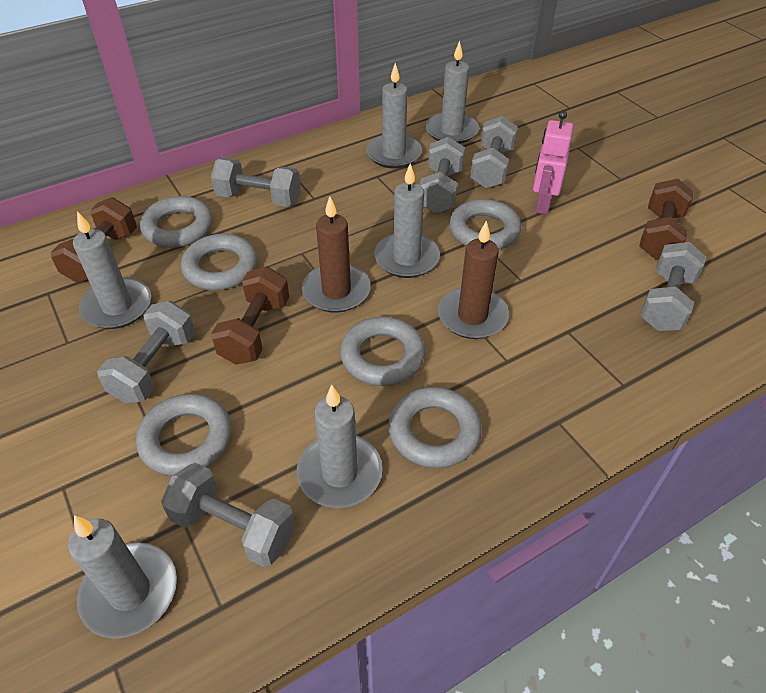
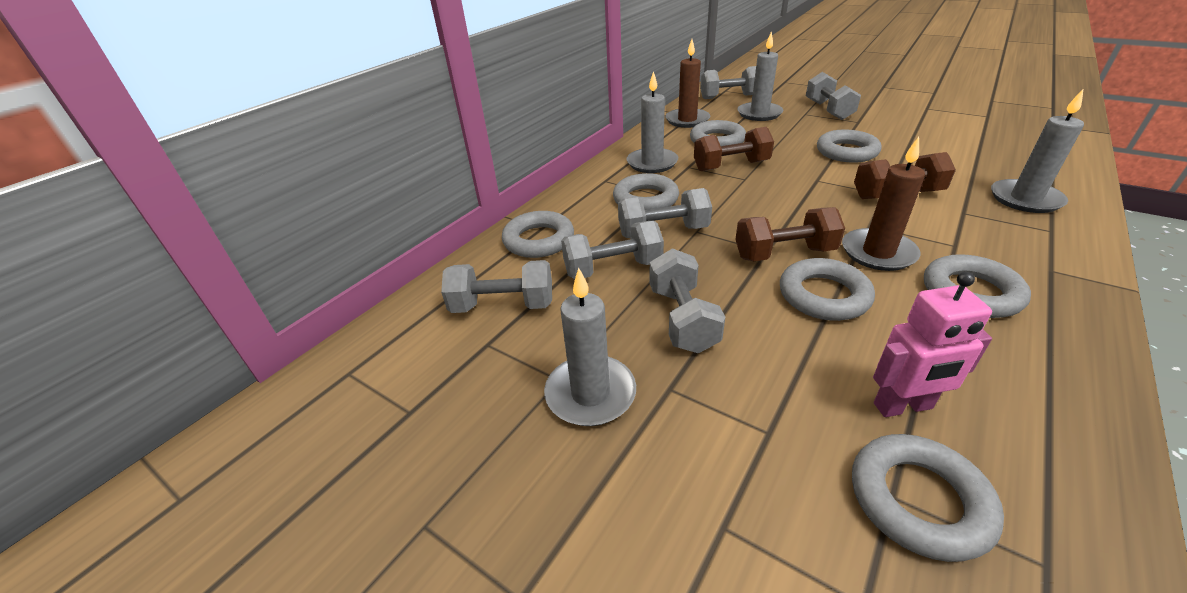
grey candle: [68,515,177,639] [73,211,151,329] [297,385,383,508] [366,63,422,169] [374,164,440,278] [425,41,479,144] = 6 -> [544,268,636,426] [626,71,678,173] [737,31,783,121] [991,90,1084,213] = 4
grey ring: [136,394,232,476] [140,196,213,248] [181,234,257,290] [340,317,425,386] [388,387,482,468] [449,199,521,250] = 6 -> [502,211,574,258] [613,173,679,210] [690,120,746,146] [780,258,875,321] [817,130,881,163] [852,434,1004,562] [924,254,1031,318] = 7

